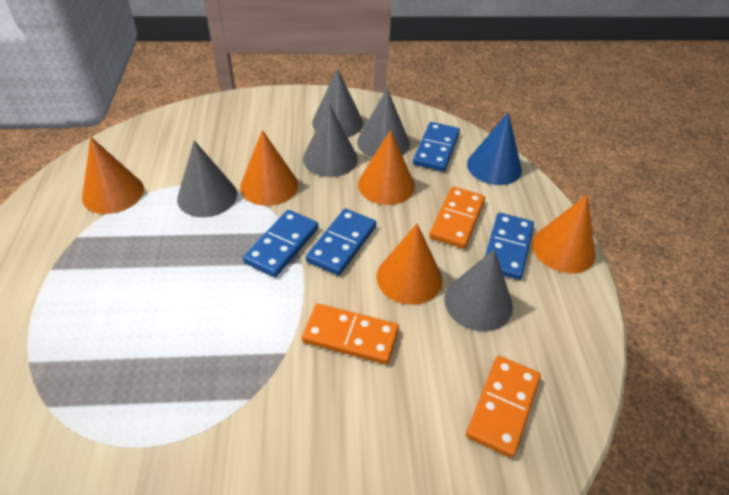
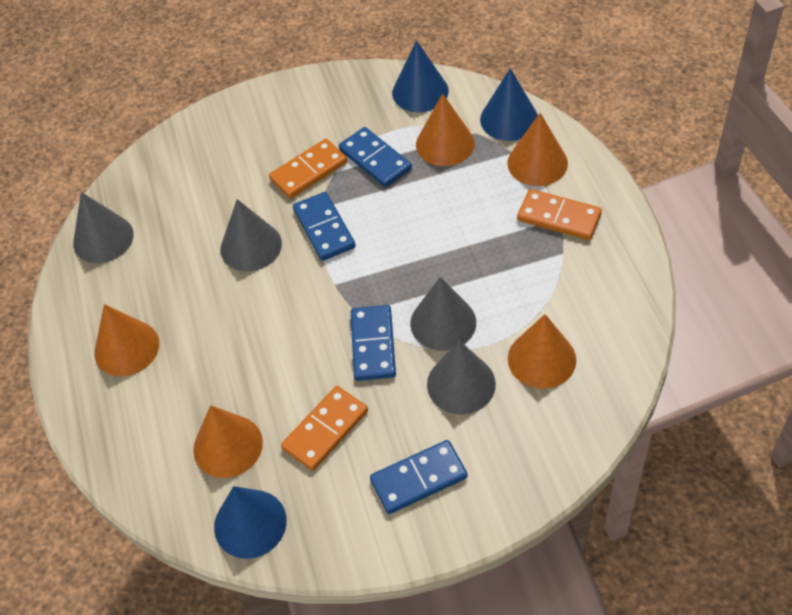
blue cone: [467,112,522,185] = 1 -> [214,486,287,559] [392,41,449,112] [480,68,538,141] = 3
grey cone: [177,140,237,217] [303,104,358,177] [312,68,363,137] [357,89,410,158] [444,249,513,332] = 5 -> [73,192,134,263] [221,199,282,272] [410,277,476,351] [427,340,496,414] = 4

